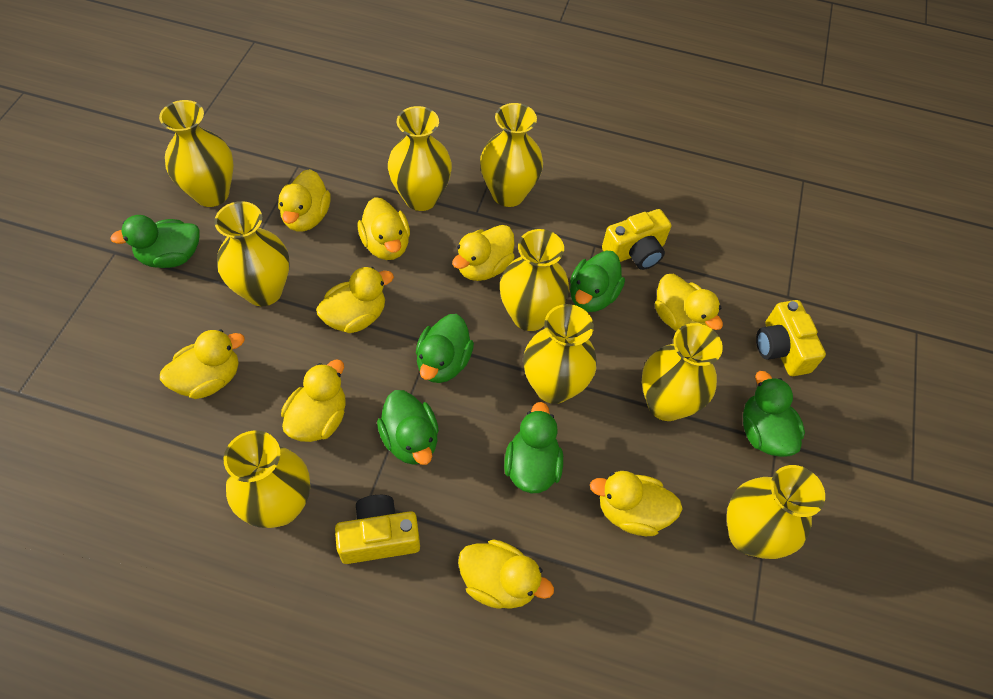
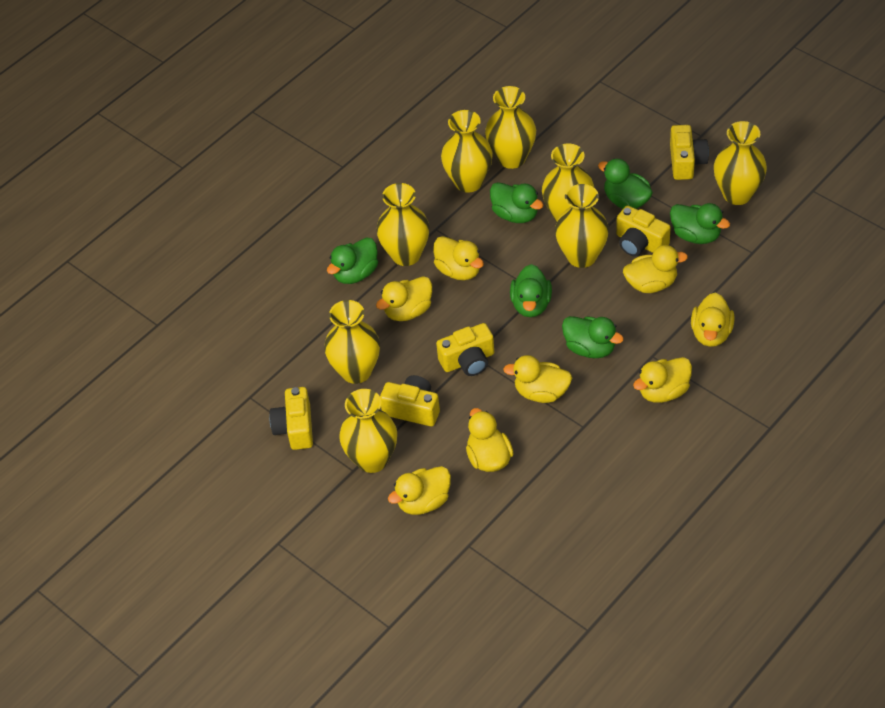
yellow camera: [335,495,420,564] [602,209,671,270] [756,300,826,376] = 3 -> [269,387,313,450] [380,375,440,426] [436,323,494,376] [616,205,671,257] [670,125,709,180] = 5
yellow duck: [160,329,245,399] [278,169,330,231] [281,359,346,442] [316,267,394,333] [358,197,410,260] [452,225,515,281] [458,540,554,609] [590,471,683,536] [655,274,723,331] = 9 -> [376,276,432,321] [388,466,451,515] [433,236,484,280] [466,408,514,472] [503,355,572,403] [623,245,688,293] [633,357,692,403] [691,293,734,347] = 8
yellow vase: [159,100,234,207] [214,201,289,306] [224,431,310,528] [388,106,452,211] [480,103,543,207] [500,229,569,331] [523,304,597,404] [642,323,723,421] [727,465,825,559] = 9 -> [324,300,380,384] [339,389,397,473] [376,183,430,266] [441,110,493,192] [485,86,536,169] [542,143,595,222] [555,184,609,268] [714,121,767,205] = 8

